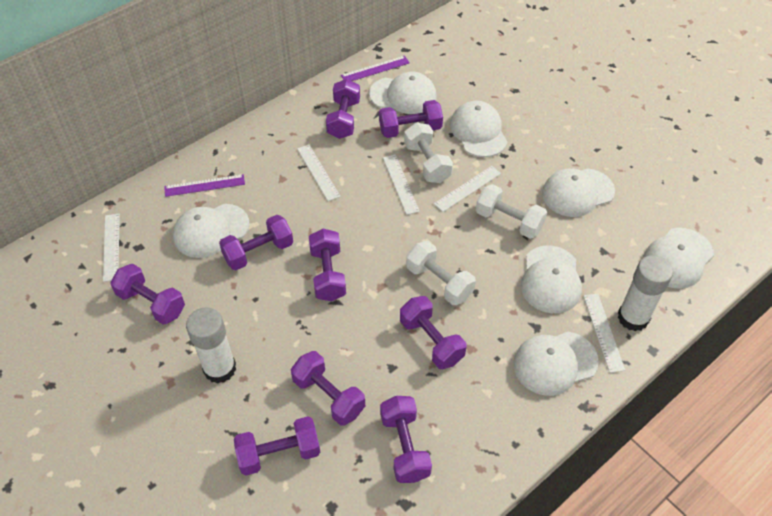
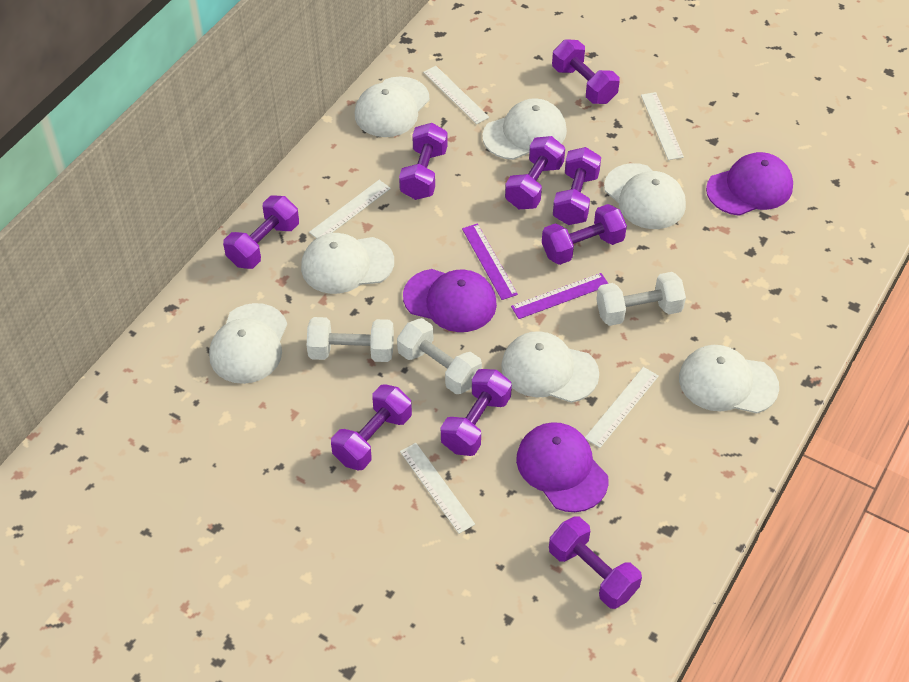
purple cap: none = 0 -> [403,269,497,332] [516,422,609,512] [706,152,793,216] = 3
white glue stick: [186,307,236,384] [617,255,673,331] = 2 -> none = 0

